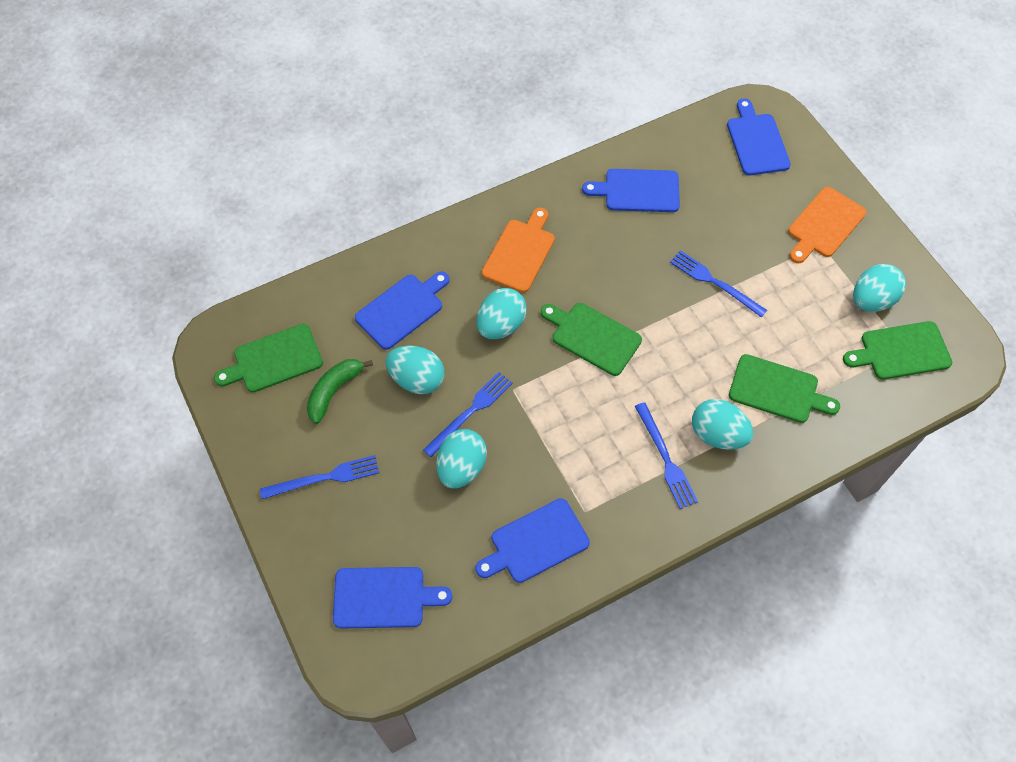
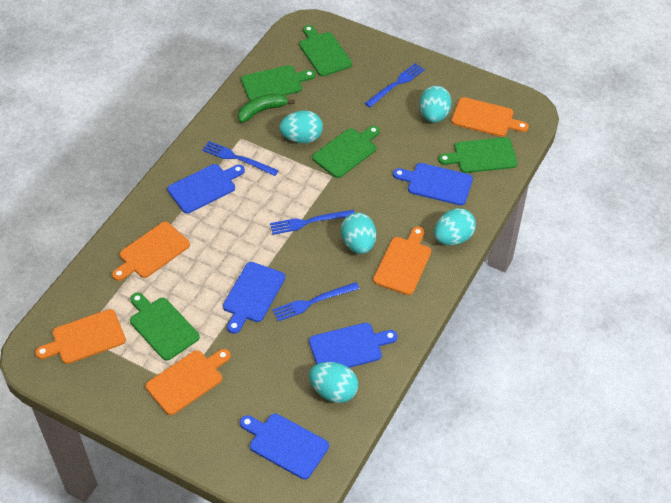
green cutting board: [214,324,323,393] [541,303,642,376] [729,354,840,423] [843,321,952,380] = 4 -> [130,292,200,361] [241,65,316,101] [299,25,352,76] [312,126,380,178] [438,137,518,173] = 5
orange cutting board: [482,208,555,293] [788,187,866,263] = 2 -> [35,309,126,364] [112,222,190,281] [146,349,231,415] [373,226,431,295] [451,97,529,137] = 5

